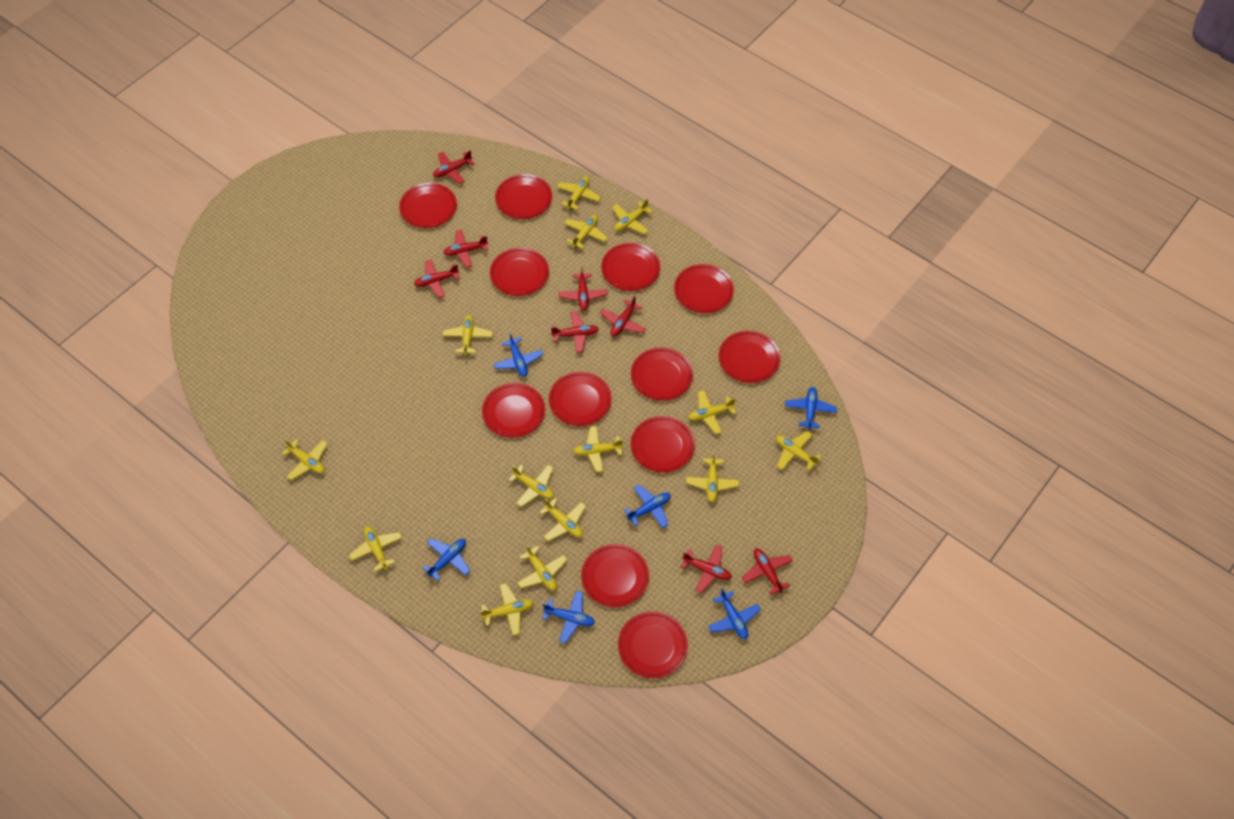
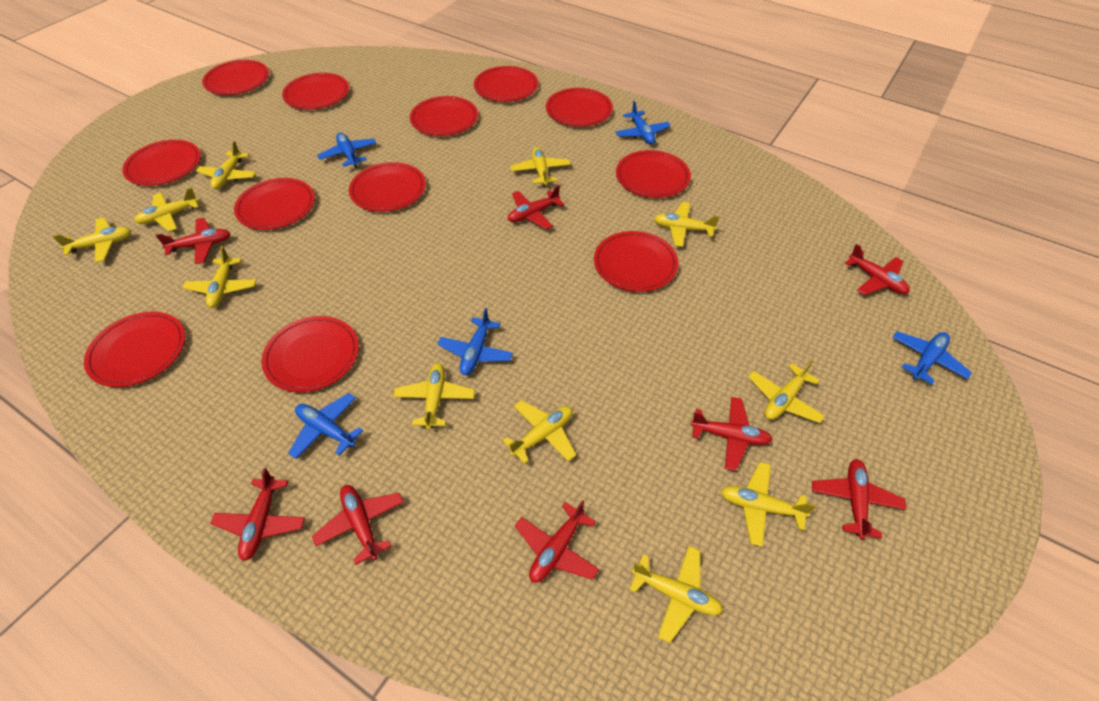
blue plane: [422,538,470,581] [494,332,543,377] [542,591,595,643] [624,484,671,528] [708,588,761,639] [785,387,837,429] = 6 -> [288,393,364,459] [317,133,376,168] [438,308,513,375] [615,101,671,144] [893,331,972,384] = 5
yellow plane: [282,439,328,480] [349,526,402,572] [443,315,493,355] [480,583,534,636] [509,465,554,507] [517,544,567,590] [540,498,586,541] [557,176,601,210] [564,215,608,249] [574,426,623,472] [612,199,653,234] [686,452,739,502] [688,390,736,434] [776,431,821,471] = 14 -> [52,217,131,263] [135,187,199,232] [183,246,257,308] [196,141,256,189] [393,363,475,430] [503,400,576,464] [510,147,571,187] [630,546,723,643] [654,202,720,247] [721,462,816,547] [748,360,825,423] = 11

